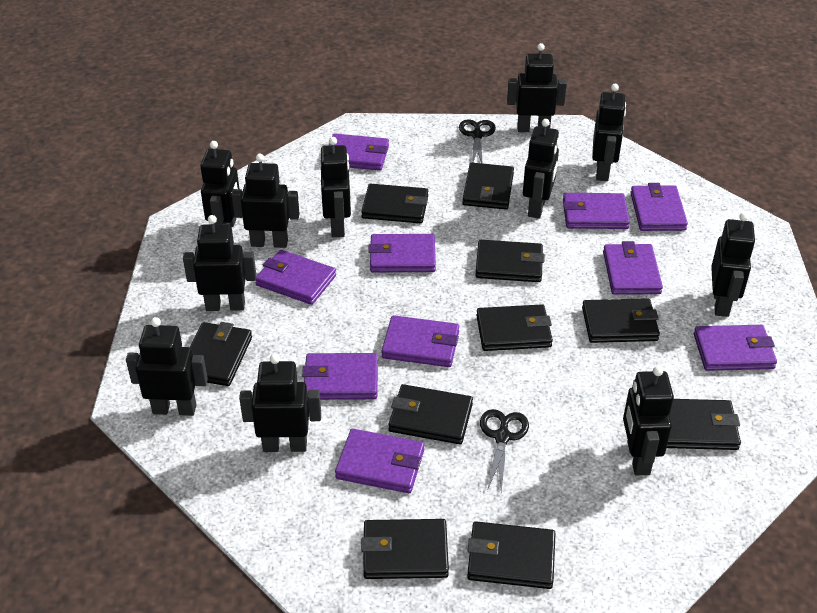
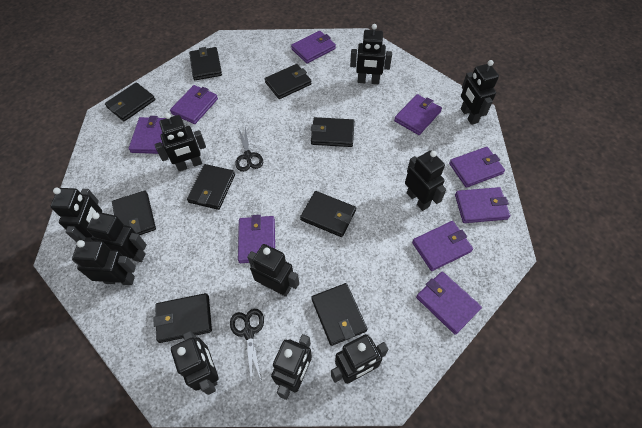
black wallet: [190,322,252,386] [361,184,428,223] [361,519,449,579] [388,384,473,444] [462,163,514,210] [467,521,556,589] [475,240,545,282] [476,304,553,351] [582,298,660,343] [667,399,741,450] = 10 -> [105,82,155,121] [112,191,156,235] [154,293,212,343] [187,164,235,210] [189,47,222,80] [265,64,312,99] [300,191,356,237] [311,117,354,147] [311,283,367,346] = 9
purple wallet: [256,250,336,305] [302,353,378,400] [329,133,389,171] [335,429,424,493] [368,234,436,272] [382,315,459,367] [563,193,630,229] [603,241,663,295] [630,183,688,231] [694,325,777,371] = 10 -> [129,116,166,154] [170,85,218,124] [238,215,275,263] [291,31,336,64] [394,94,442,135] [412,221,473,271] [416,272,482,335] [449,147,505,188] [455,187,510,223] = 9

